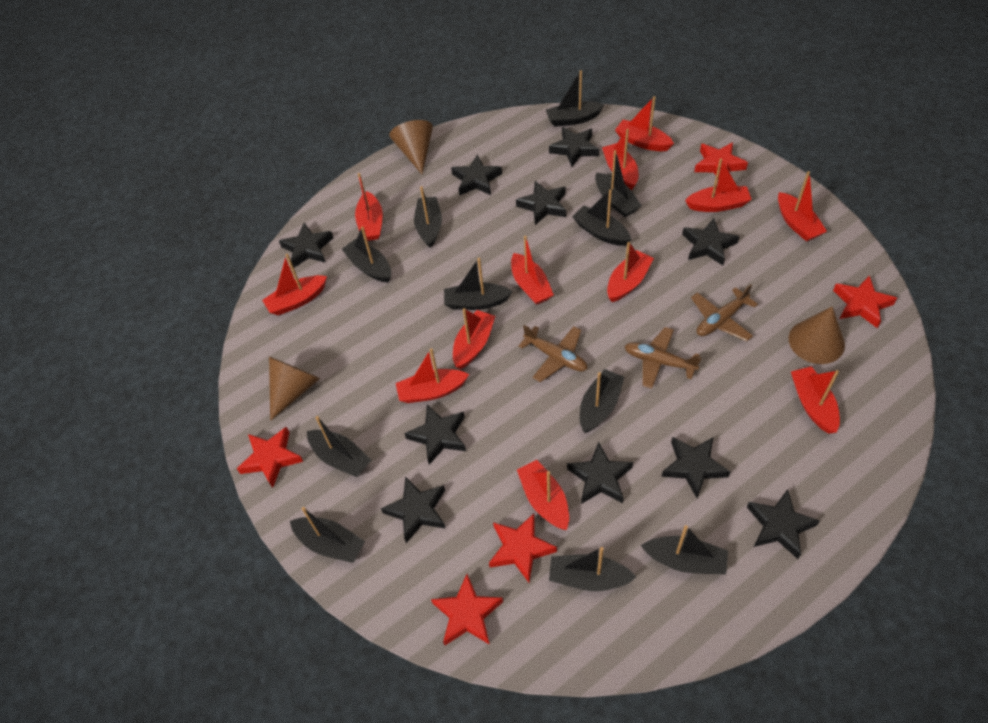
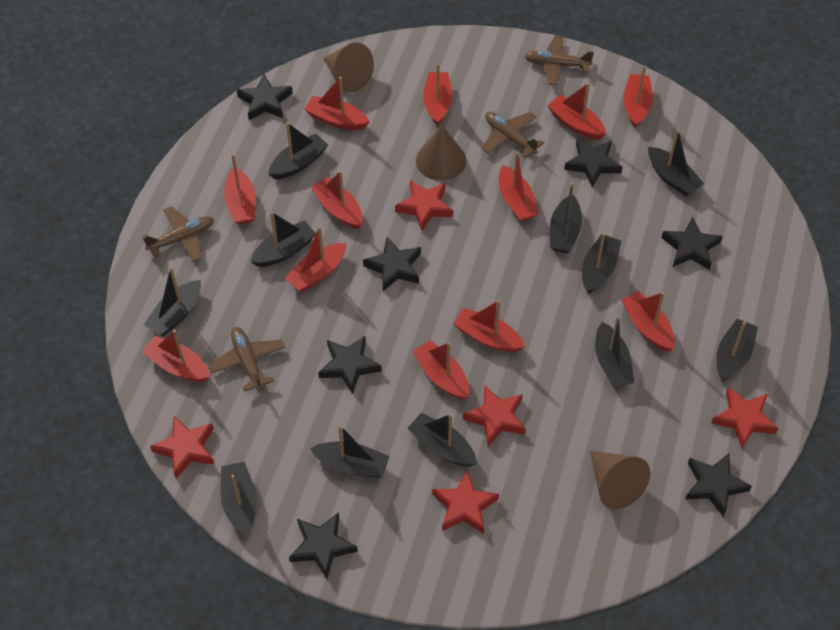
black star: [279,223,333,268] [381,477,446,543] [404,405,466,465] [451,154,502,196] [516,181,566,225] [549,127,599,167] [567,442,633,504] [661,437,730,498] [682,218,739,265] [747,489,820,559] = 10 -> [237,74,293,120] [289,512,358,579] [318,336,382,394] [363,237,421,291] [564,138,622,188] [661,217,723,270] [685,453,752,517] = 7
brown plane: [518,325,587,382] [624,327,701,389] [691,284,758,342] = 3 -> [142,206,214,262] [208,327,285,392] [481,111,544,158] [525,35,594,86] = 4

